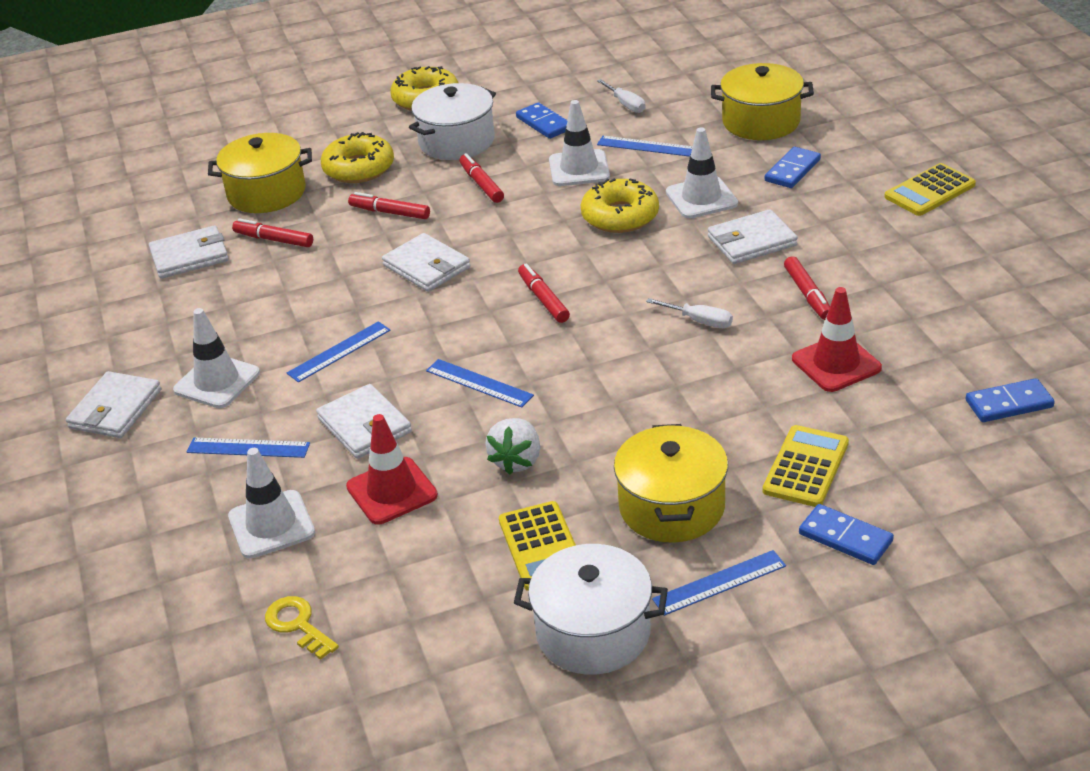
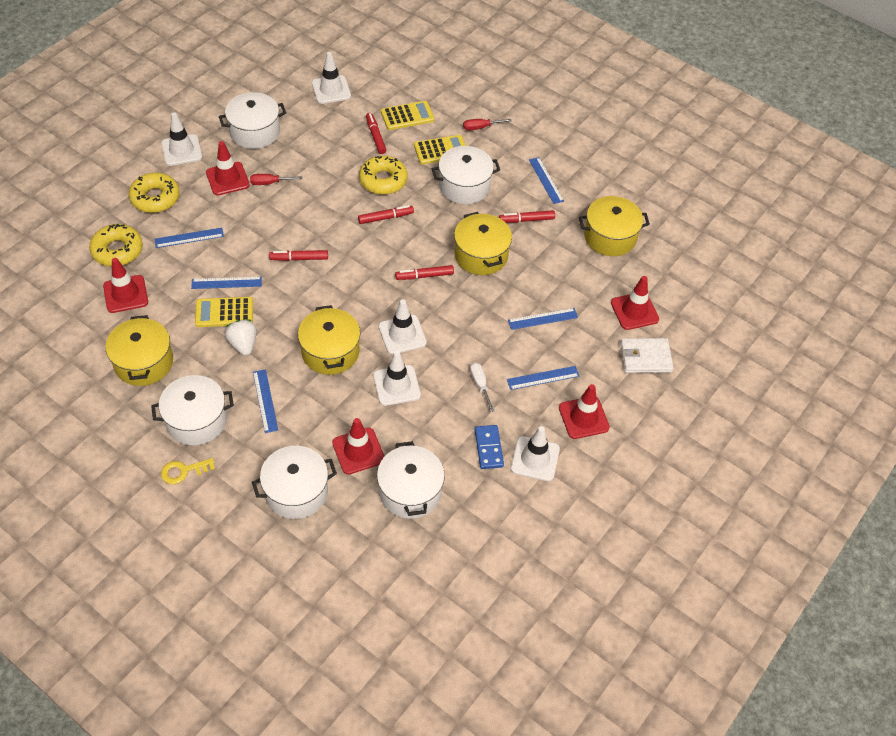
blue domino: [516,102,568,139] [765,147,821,188] [799,504,894,565] [966,378,1055,422] = 4 -> [475,425,504,469] = 1
blue ruler: [187,438,310,458] [287,321,390,382] [426,359,534,408] [597,136,693,157] [652,550,786,616] = 5 -> [155,228,224,248] [191,276,262,289] [253,369,278,433] [507,366,579,390] [508,308,578,330] [529,157,564,204] = 6
red screwdriver: none = 0 -> [250,174,302,185] [463,119,512,130] = 2
red traffic cone: [346,414,438,525] [792,287,882,392] = 2 -> [103,258,148,313] [206,141,250,196] [332,418,385,475] [559,384,610,439] [611,276,659,330] = 5
white pot: [409,83,496,160] [514,544,668,675] = 2 -> [151,375,234,445] [219,92,286,149] [252,446,337,519] [377,441,445,519] [431,146,500,204] = 5
white screwdriver: [597,79,646,113] [646,298,733,328] = 2 -> [470,362,494,412] = 1
white traffic cone: [173,308,260,408] [228,448,315,559] [549,100,610,186] [666,127,738,219] = 4 -> [161,112,202,166] [312,52,351,104] [373,351,421,406] [379,299,427,355] [511,426,560,481] = 5
white wallet: [66,371,161,438] [149,225,229,279] [316,384,412,459] [382,233,471,292] [708,209,798,264] = 5 -> [620,338,673,373] = 1
yellow pot: [208,133,312,213] [614,424,728,542] [711,63,814,140] = 3 -> [106,315,173,386] [298,305,360,375] [454,212,512,275] [579,196,650,256] = 4

